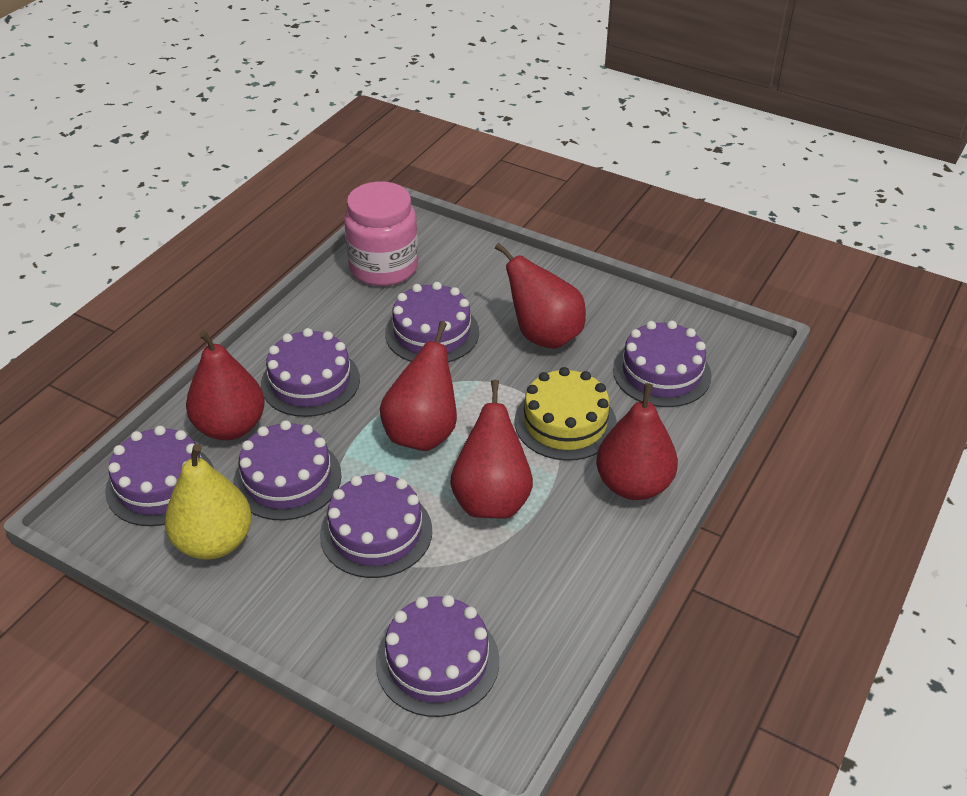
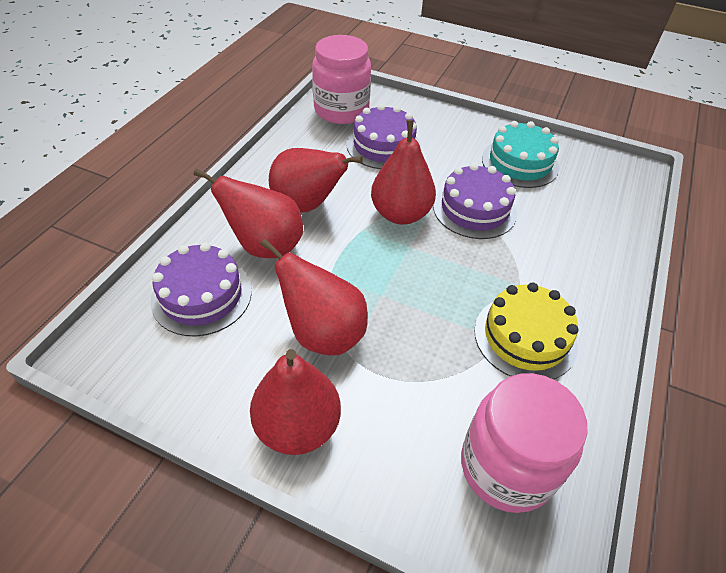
pink jar: [344,181,418,286] = 1 -> [312,35,371,124] [461,373,588,513] = 2
purple cake: [105,426,214,526] [233,420,342,520] [261,328,360,417] [320,472,432,578] [376,595,499,717] [385,282,479,362] [613,320,712,407] = 7 -> [150,242,252,336] [346,104,421,169] [433,163,517,239] = 3
turquoise cake: none = 0 -> [482,121,559,188] = 1
yellow pear: [165,444,252,560] = 1 -> none = 0

